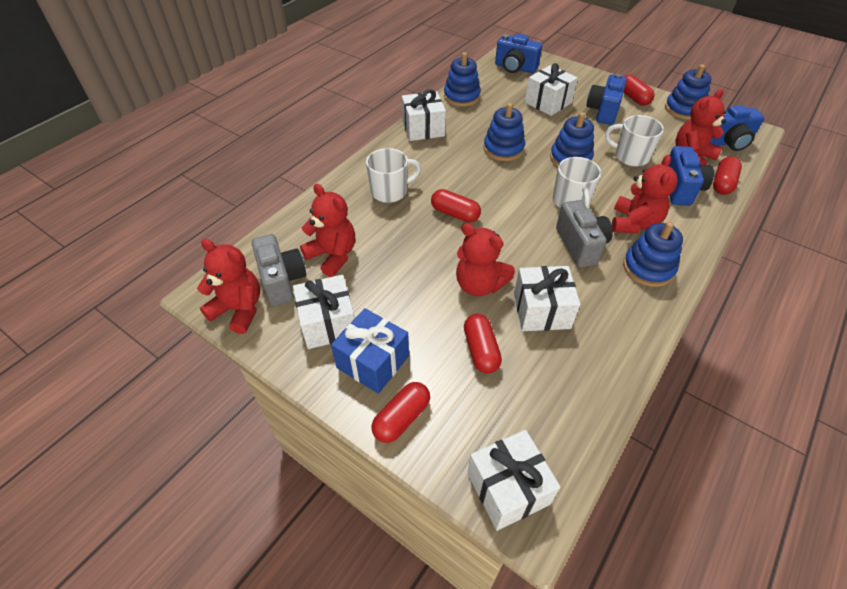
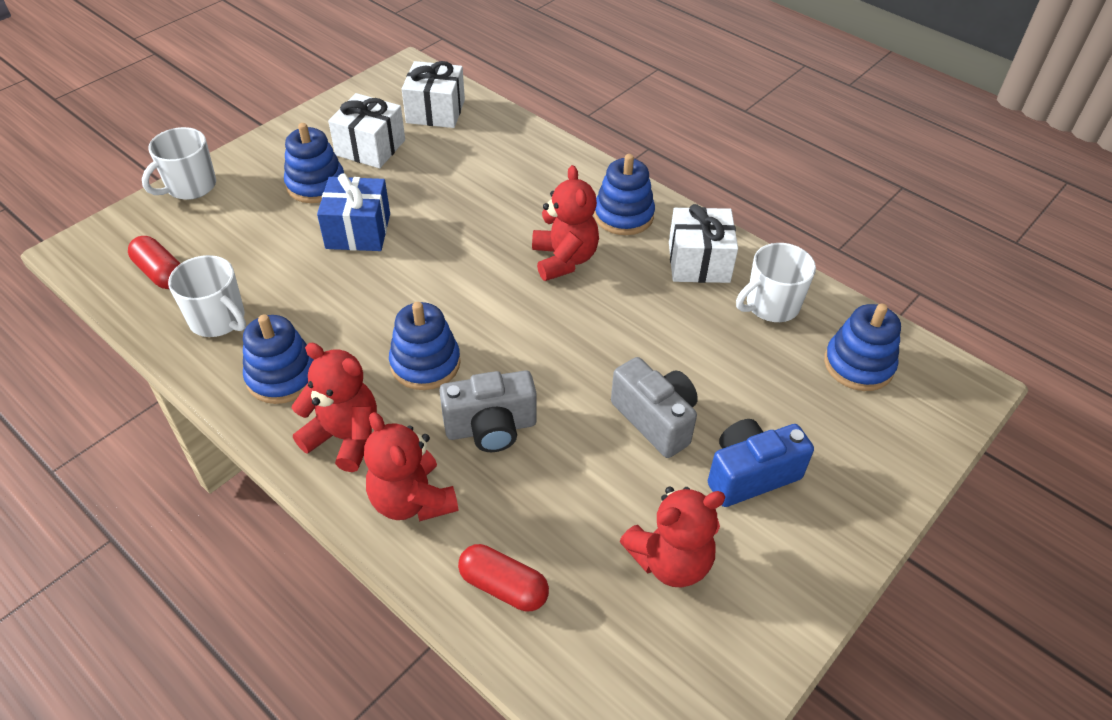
blue camera: [495,34,542,73] [586,74,627,125] [669,146,714,206] [710,105,764,151] = 4 -> [708,419,814,507] = 1
red capsule: [372,382,430,443] [431,189,481,223] [464,314,502,374] [623,75,655,106] [713,156,742,195] = 5 -> [128,236,180,289] [458,544,549,611] = 2
red teddy bear: [197,239,260,334] [300,184,355,277] [456,223,515,296] [612,155,678,233] [675,89,726,165] = 5 -> [292,343,377,472] [364,412,458,521] [532,165,599,281] [620,487,726,587] = 4
white gift: [293,275,355,349] [402,89,446,141] [467,430,560,531] [514,266,580,331] [525,63,578,116] = 5 -> [328,93,405,168] [402,61,465,128] [669,204,738,283] = 3

